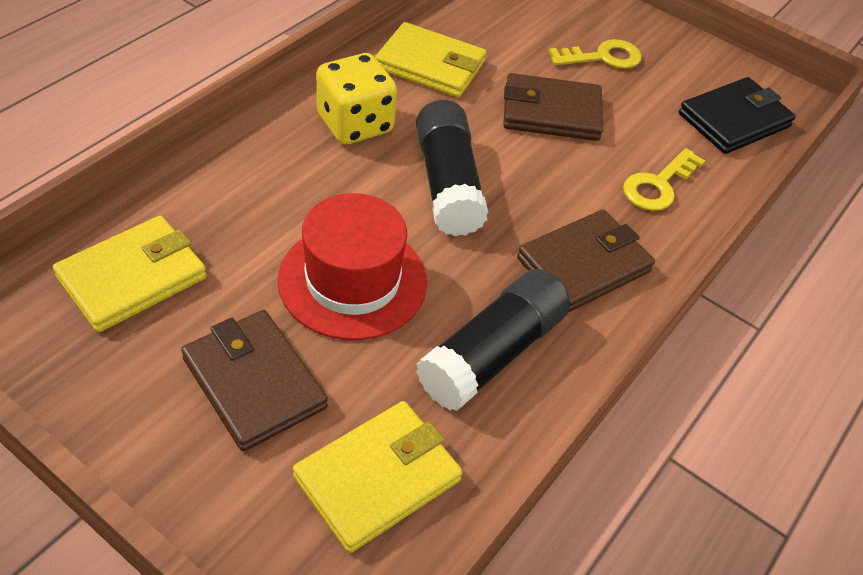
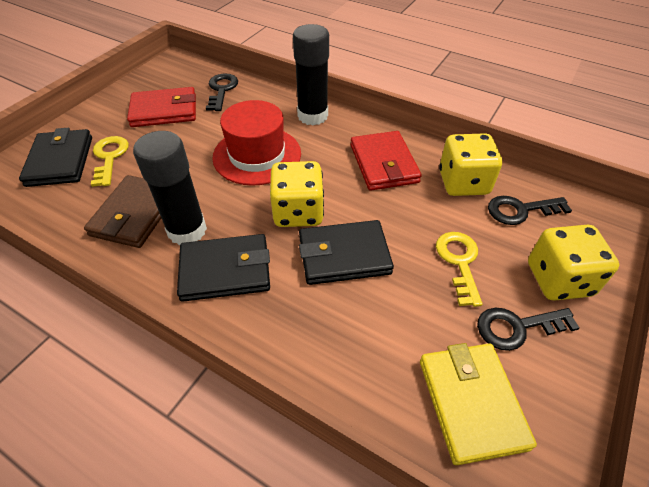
black key: none = 0 -> [206,73,238,111] [477,308,580,351] [488,196,572,225] = 3
black wallet: [679,77,796,154] = 1 -> [19,128,92,187] [177,234,270,302] [299,220,394,285] = 3
brown wallet: [181,310,328,451] [503,73,603,141] [517,209,655,312] = 3 -> [84,175,161,248] = 1
red wallet: none = 0 -> [127,87,196,127] [351,131,422,191] = 2
yellow dice: [317,53,397,145] = 1 -> [270,161,324,227] [439,133,502,196] [528,225,619,301] = 3
yellow wallet: [53,216,207,332] [293,401,463,553] [375,22,486,98] = 3 -> [420,343,537,465] = 1

